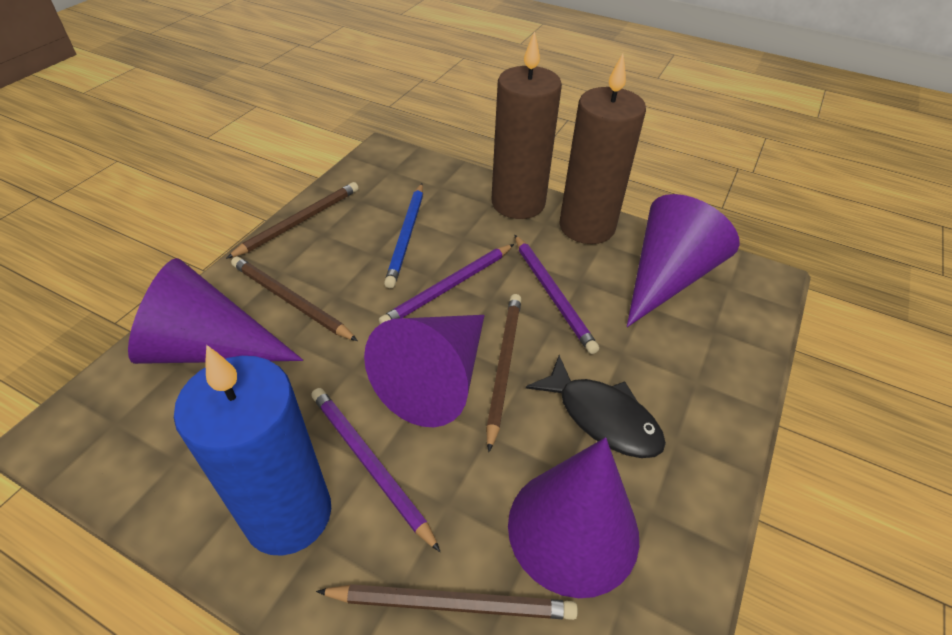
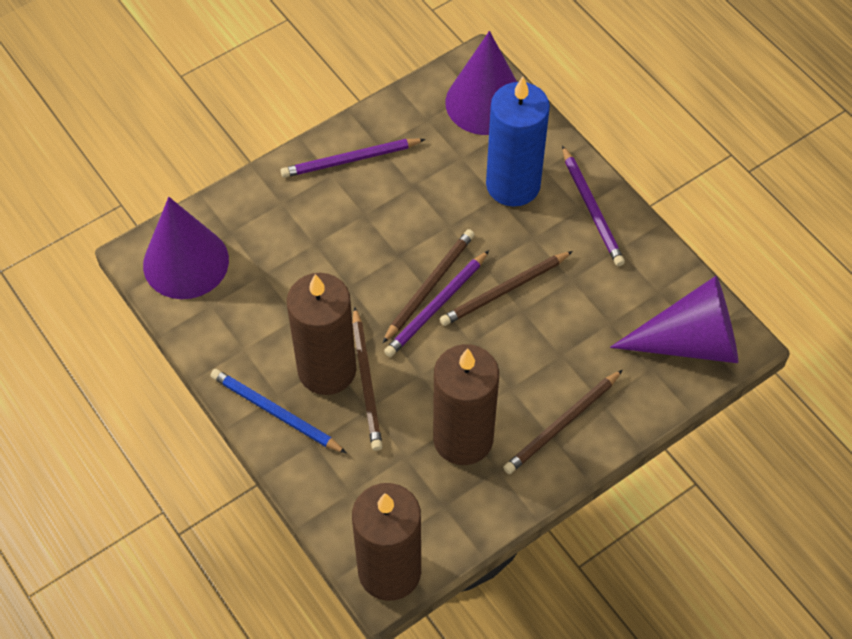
black fish: [526,355,666,458] = 1 -> none = 0
brown candle: [492,31,562,219] [560,54,646,244] = 2 -> [287,273,356,395] [352,483,421,601] [433,344,499,465] = 3
purple cone: [128,258,303,364] [364,315,485,427] [508,437,639,598] [627,194,740,327] = 4 -> [143,197,229,299] [445,31,517,135] [610,276,738,363] = 3

